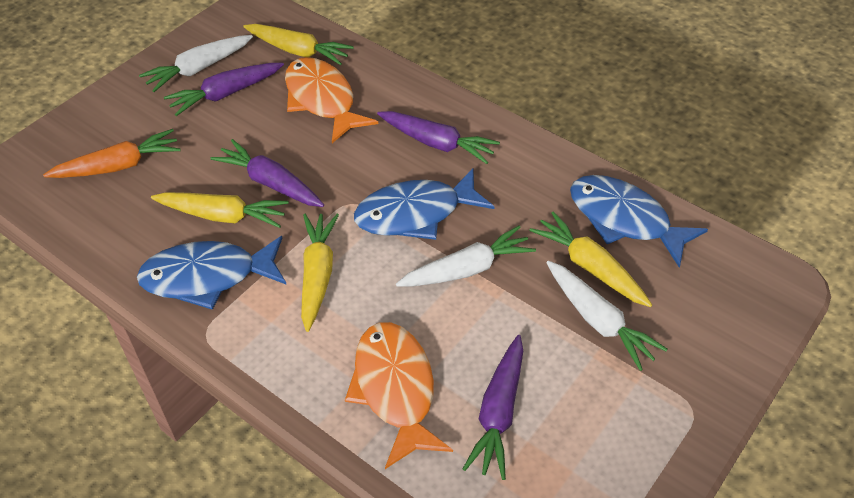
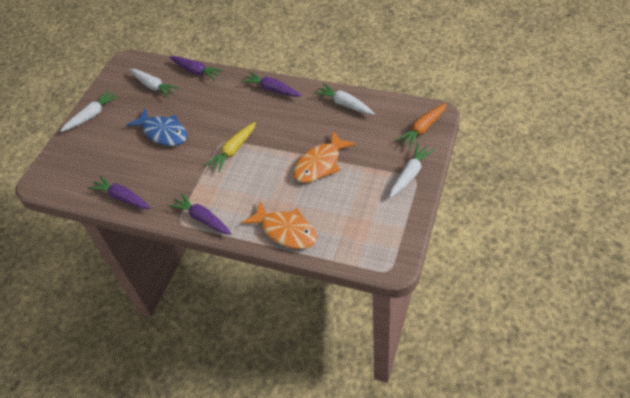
blue fish: [137,236,287,310] [354,168,495,240] [570,175,708,268] = 3 -> [126,108,187,146] = 1
white carrot: [139,35,253,92] [396,226,536,287] [546,261,668,371] = 3 -> [61,90,119,132] [129,69,179,98] [314,83,375,115] [389,143,434,198] = 4
yellow carrot: [151,192,289,228] [243,24,354,65] [301,214,339,332] [529,212,652,307] = 4 -> [206,122,256,172] = 1

